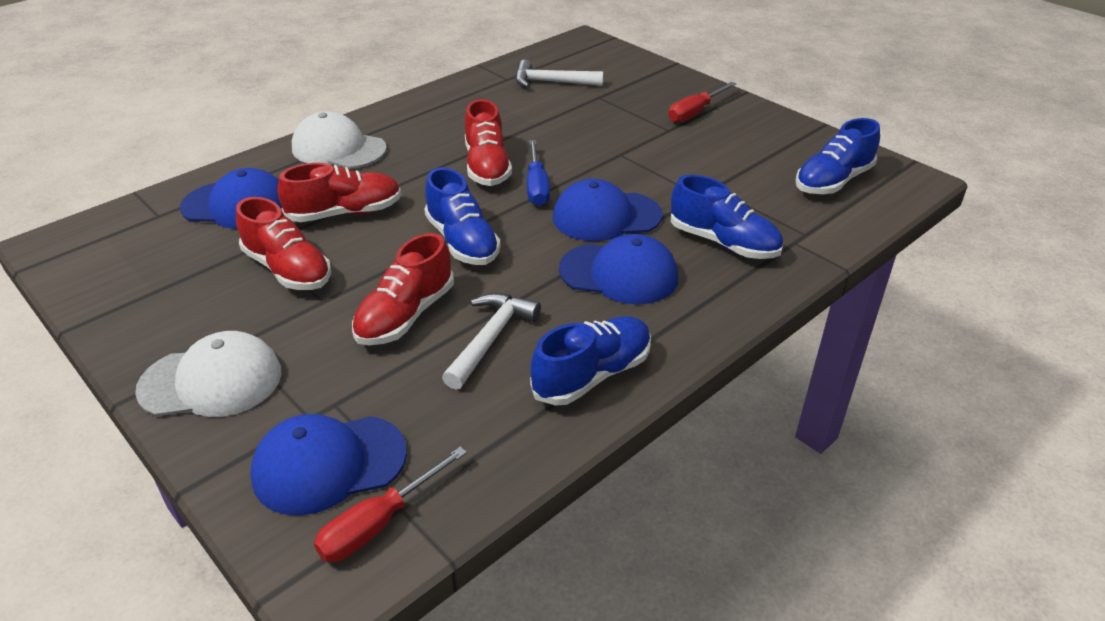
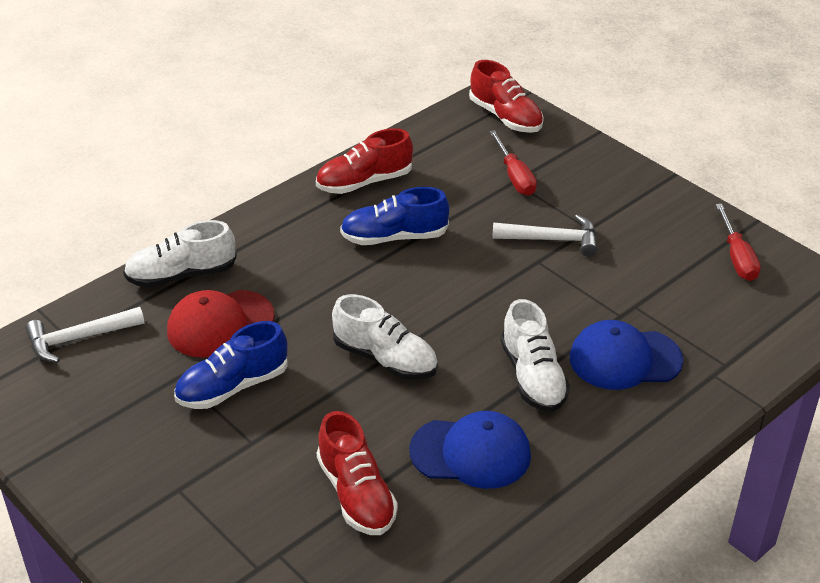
blue cap: [180,168,282,229] [250,414,407,516] [553,179,662,241] [559,234,678,305] = 4 -> [409,411,531,489] [570,320,683,390] = 2
blue screwdriver: [527,140,550,206] = 1 -> none = 0
blue shoe: [424,167,501,265] [530,316,651,406] [671,175,783,259] [795,118,880,194] = 4 -> [174,321,288,409] [340,187,449,245] = 2
red cap: none = 0 -> [167,290,275,358] = 1
red shoe: [236,197,331,290] [278,163,401,222] [352,233,454,345] [465,99,512,186] = 4 -> [316,128,413,194] [317,411,398,535] [469,60,544,133] = 3
white cap: [135,331,282,417] [292,111,387,169] = 2 -> none = 0
white shoe: none = 0 -> [123,220,237,288] [332,294,438,380] [501,299,570,412] = 3

